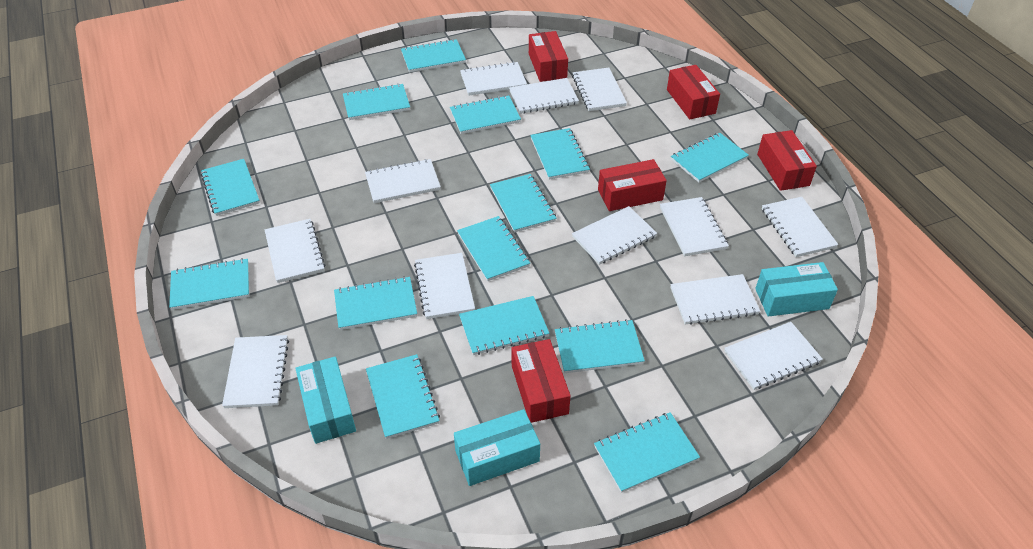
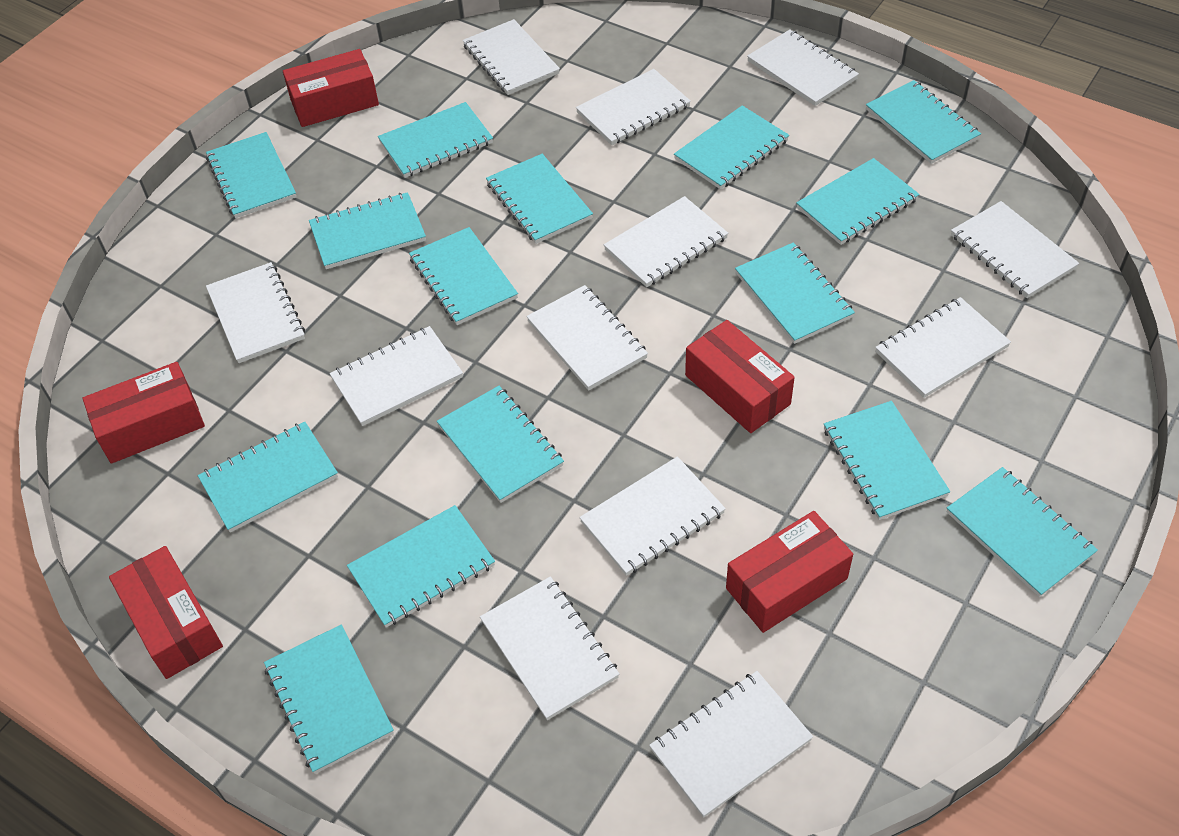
turquoise box: [295,356,356,444] [454,409,540,486] [755,262,838,317] = 3 -> none = 0
turquoise notebook: [169,258,249,310] [201,159,260,216] [334,276,417,330] [343,83,410,120] [366,354,440,439] [401,39,466,72] [450,95,521,134] [457,216,530,281] [459,296,549,355] [490,174,556,233] [530,128,590,179] [555,319,645,373] [594,412,700,493] [671,133,749,182] = 14 -> [198,422,338,533] [206,132,296,218] [264,625,394,774] [309,192,426,269] [347,505,495,627] [378,102,493,178] [409,227,518,325] [437,386,564,503] [486,154,593,244] [674,106,789,189] [735,243,855,344] [796,158,920,245] [824,401,950,520] [866,80,981,164] [947,467,1098,597] = 15

